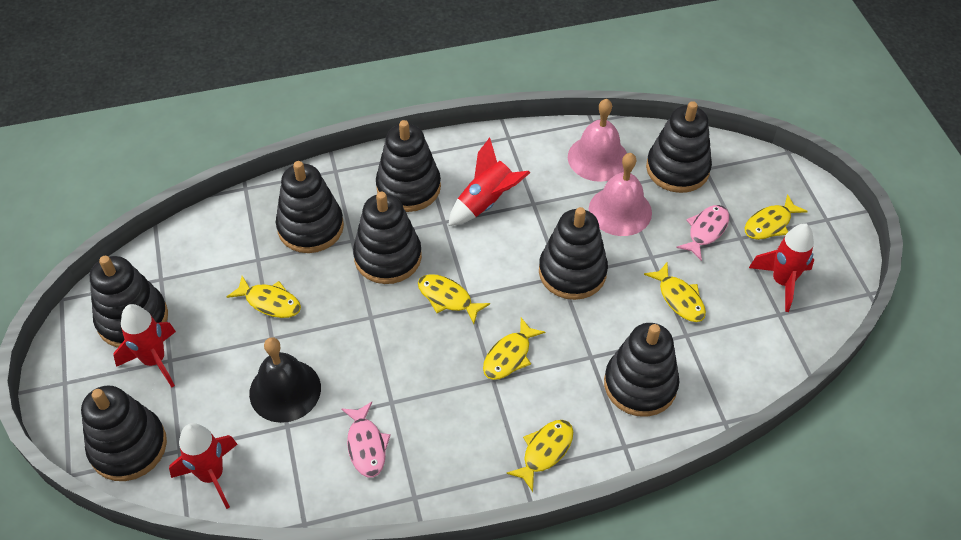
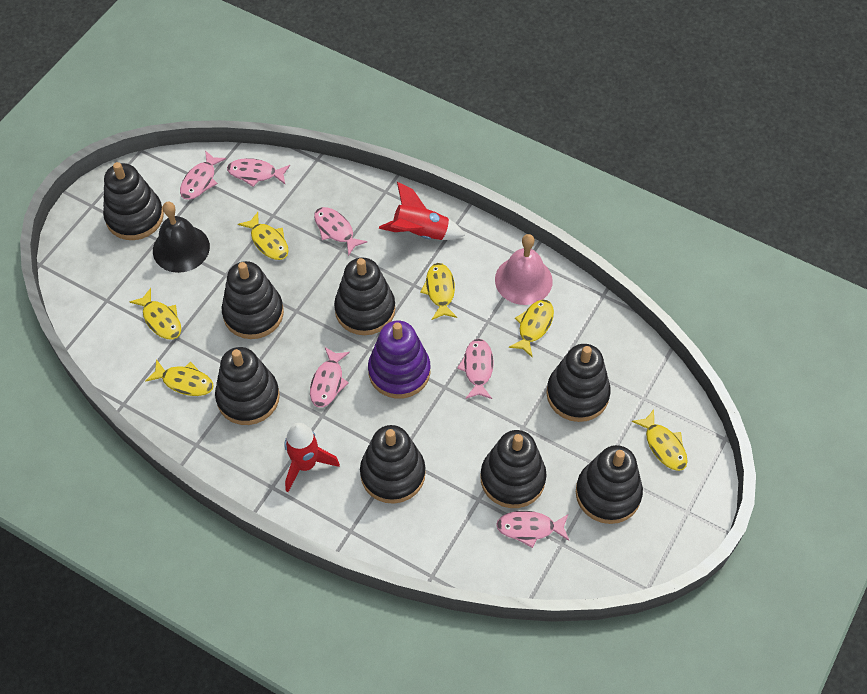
pink bell: [568,99,627,182] [589,153,652,236] = 2 -> [495,234,553,305] = 1
pink fish: [341,402,391,478] [676,205,729,261] = 2 -> [180,150,226,200] [227,158,290,187] [310,347,350,407] [314,207,368,256] [457,339,494,399] [496,511,569,548] = 6
purple stacking toy: none = 0 -> [368,321,430,399] = 1
red rocket: [113,304,176,387] [169,423,237,509] [448,137,530,226] [749,224,814,312] = 4 -> [285,423,340,492] [379,182,465,240] = 2

